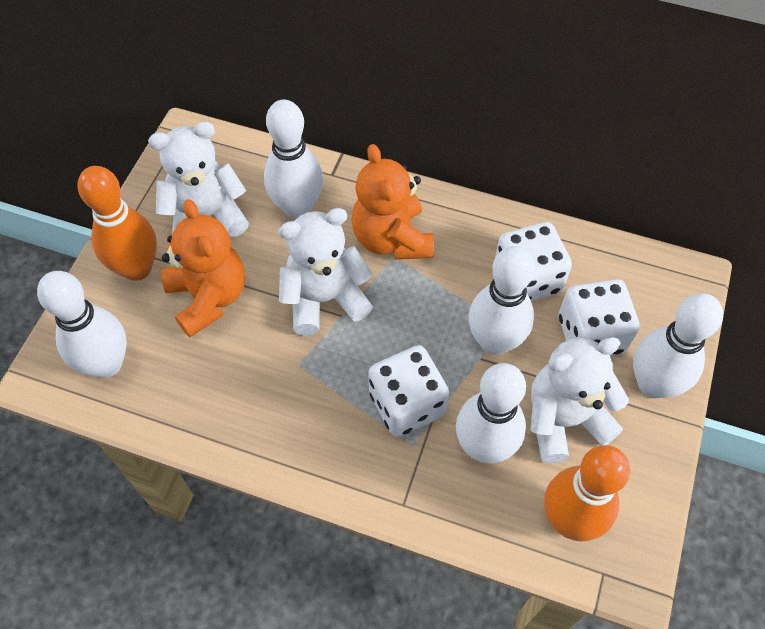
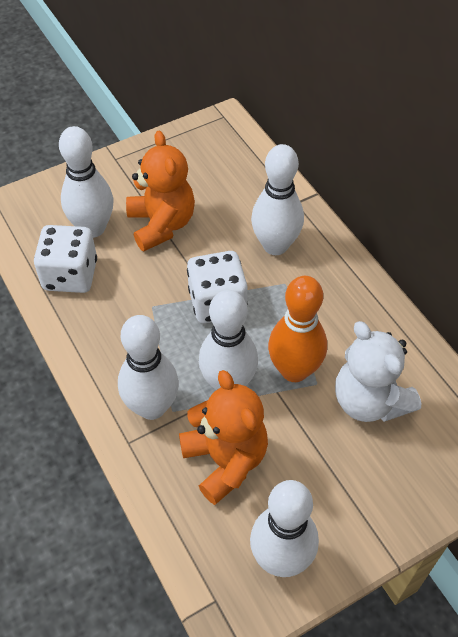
orange bowling pin: [77,166,157,281] [544,445,630,541] = 2 -> [268,276,327,382] = 1
white dice: [368,345,449,437] [495,222,572,301] [559,279,640,356] = 3 -> [34,225,97,293] [187,251,248,323] = 2
white teddy bear: [148,121,249,237] [279,208,373,336] [530,337,629,463] = 3 -> [335,321,421,422] = 1

